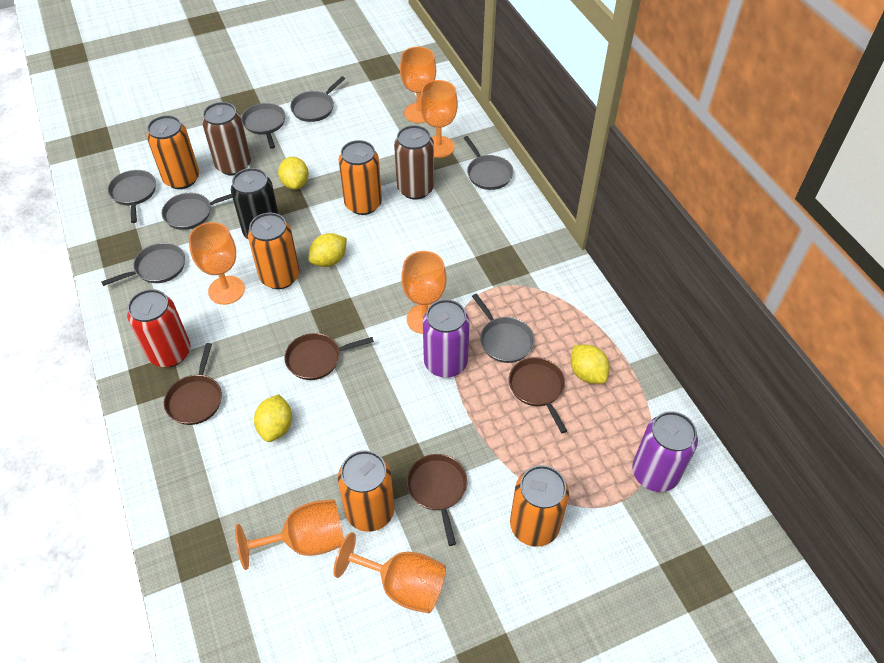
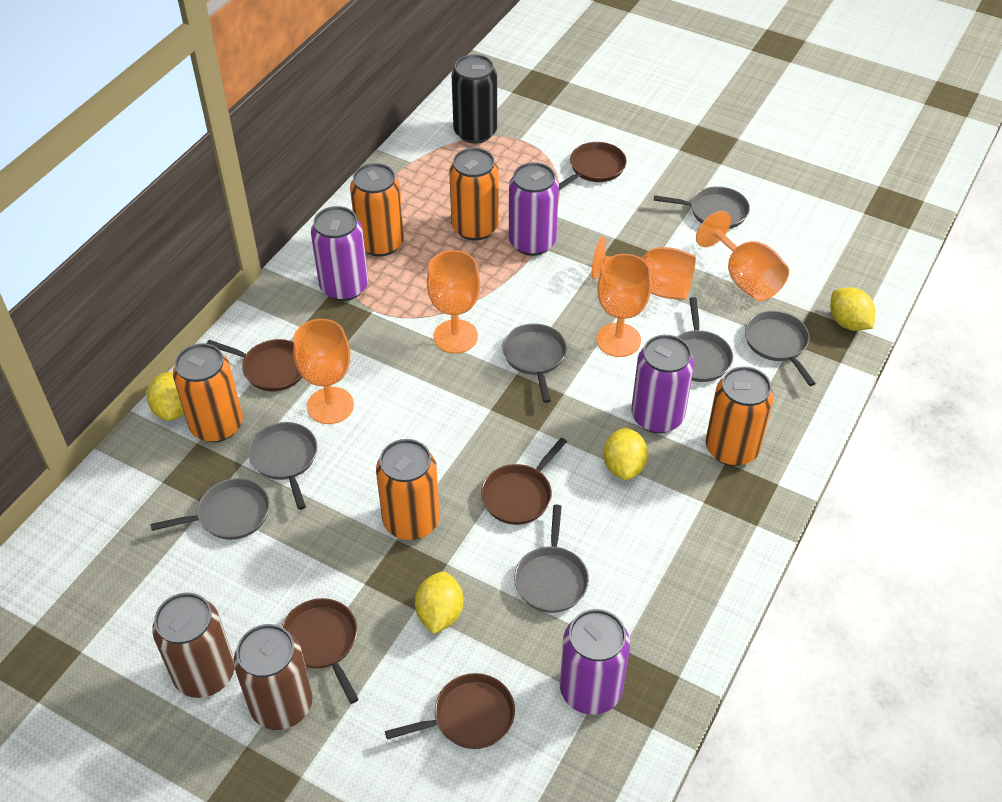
brown pan: [164,343,222,425] [284,333,374,380] [406,454,467,546] [509,357,567,433] = 4 -> [206,339,302,392] [282,598,359,704] [385,673,515,749] [481,437,567,525] [559,142,627,190] = 5
orange goblet: [189,222,245,305] [235,499,344,570] [333,532,446,613] [400,47,436,123] [401,251,447,334] [420,80,458,158] = 6 -> [293,319,354,424] [427,250,480,354] [592,237,696,300] [596,254,652,357] [696,211,789,301] = 5
purple can: [423,299,470,378] [632,411,698,492] = 2 -> [311,206,368,301] [509,162,559,256] [560,609,630,715] [631,335,694,433] = 4
red can: [127,289,190,367] = 1 -> none = 0

